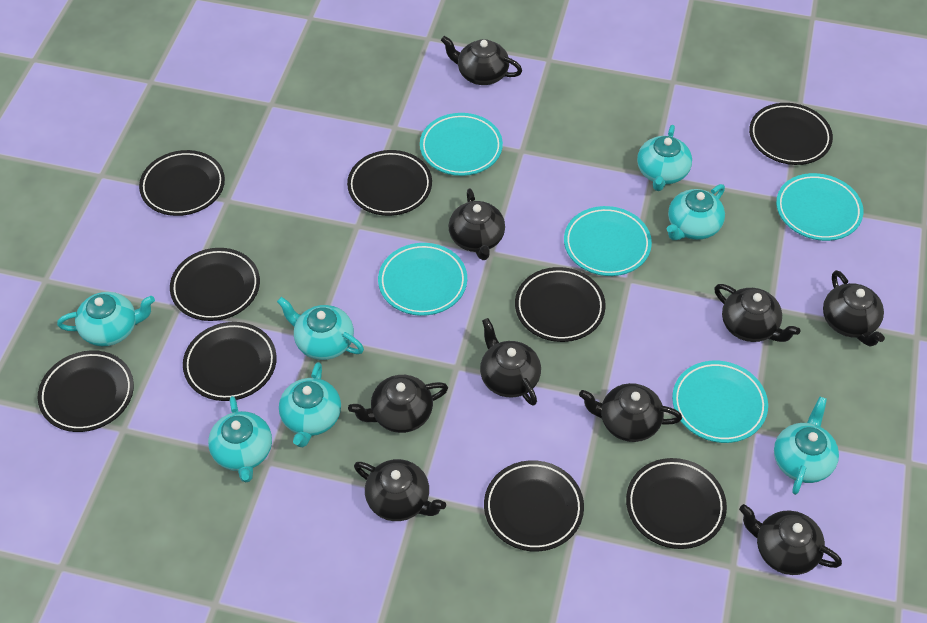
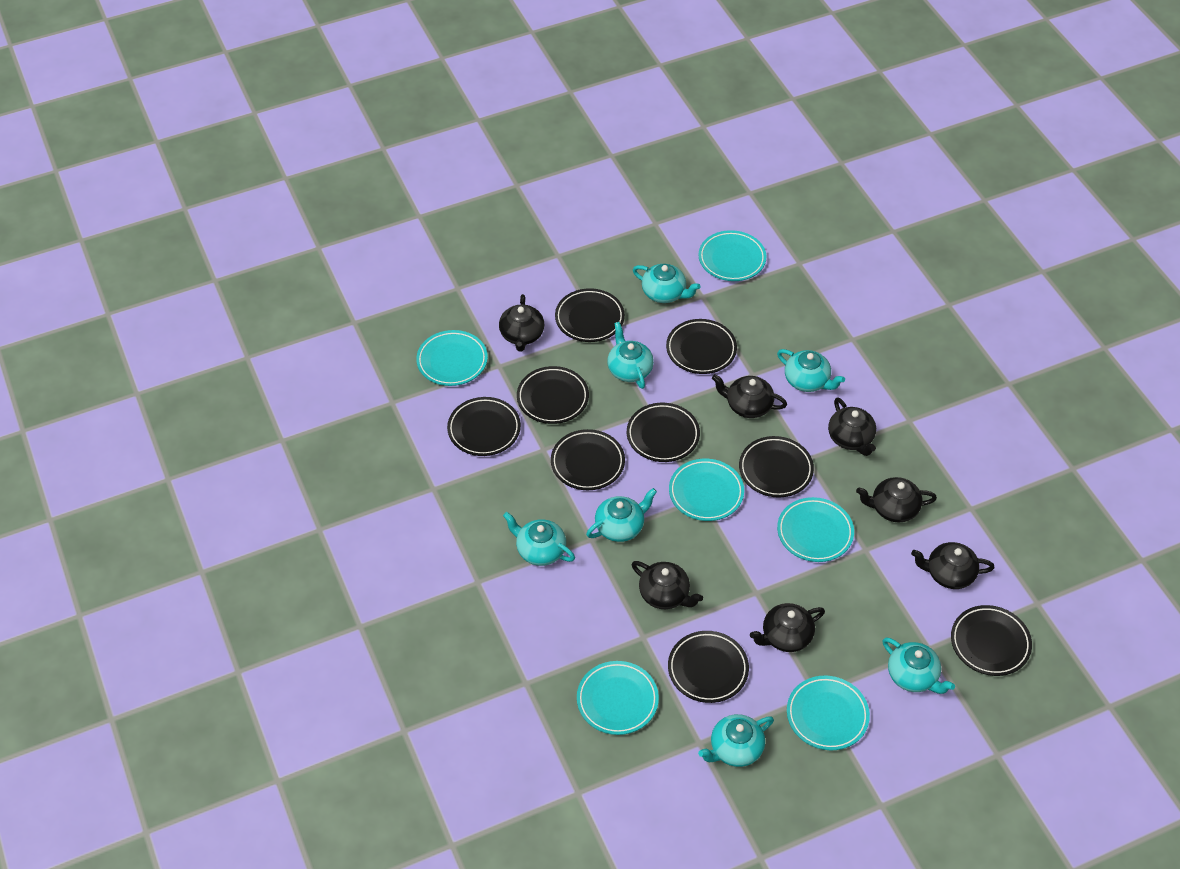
black teapot: [348,375,448,433] [354,459,446,521] [441,36,522,85] [448,188,505,260] [480,318,541,406] [579,383,682,442] [714,284,800,342] [739,504,842,575] [823,270,885,347] = 9 -> [499,294,544,352] [632,561,703,609] [712,374,787,418] [750,603,825,652] [828,397,876,456] [856,477,937,522] [911,542,995,589] = 7
turquoise plate: [378,243,467,316] [420,113,503,176] [564,206,652,276] [672,361,768,443] [776,173,863,241] = 5 -> [416,330,488,386] [577,661,659,735] [669,459,744,521] [699,230,766,281] [777,497,854,562] [787,676,870,750] = 6

